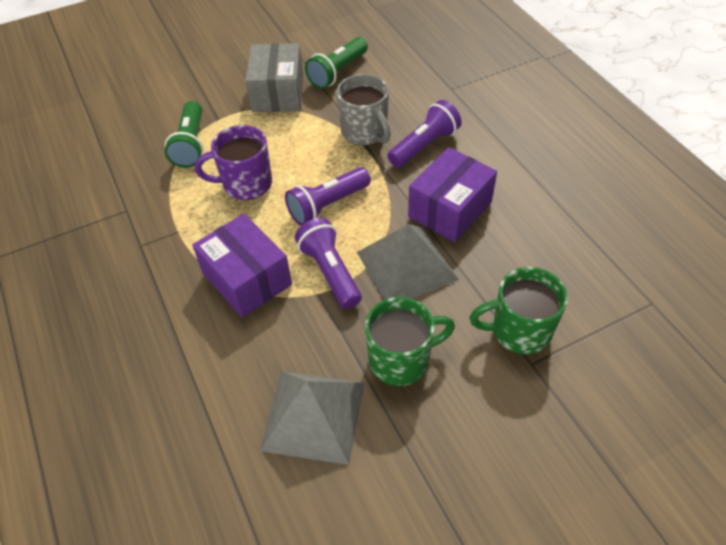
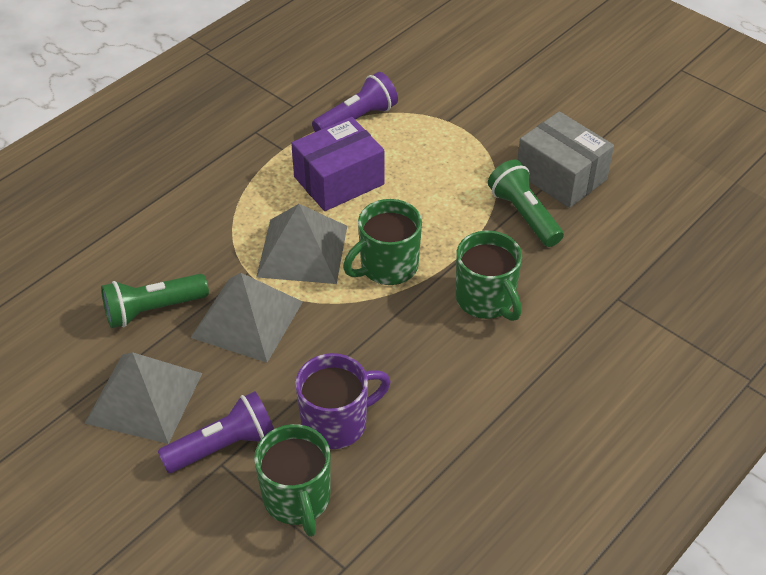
green mug: [365,297,455,386] [470,267,568,354] = 2 -> [254,424,331,537] [343,199,422,285] [456,230,522,321] = 3
grey mug: [337,74,391,146] = 1 -> none = 0
grey pyramid: [260,371,365,465] [357,224,459,299] = 2 -> [85,352,202,444] [191,273,303,363] [256,204,347,284] = 3
purple box: [192,214,292,318] [408,147,497,242] = 2 -> [291,117,384,211] = 1
purple flashlight: [285,167,371,226] [295,218,362,309] [387,100,462,168] = 3 -> [158,391,274,473] [312,72,398,132] = 2

